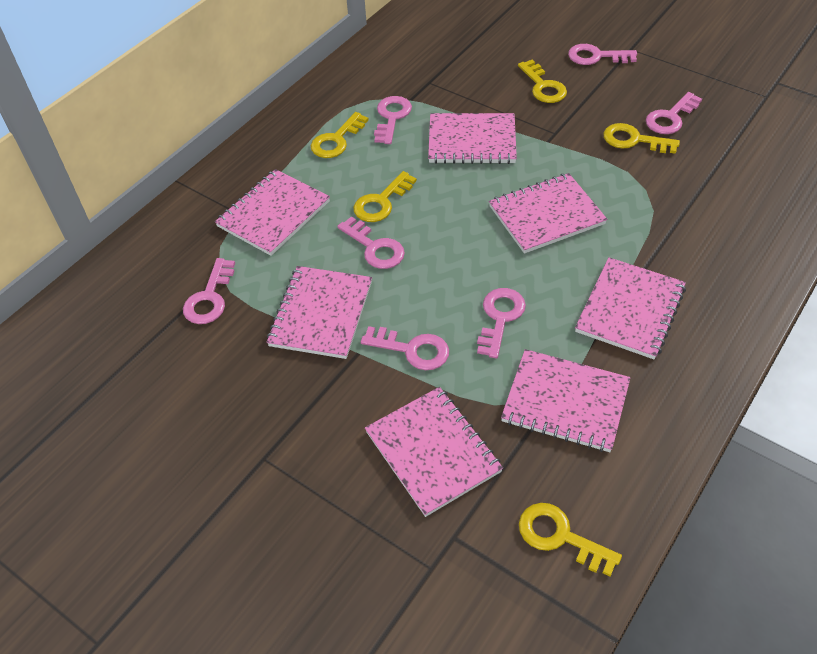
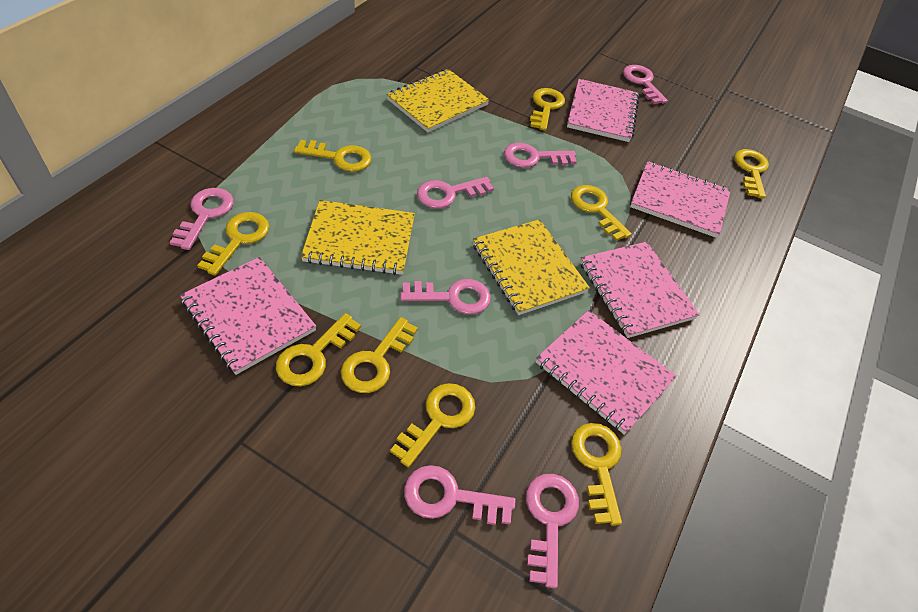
pink notebook: [215,169,330,256] [267,266,372,359] [365,387,503,517] [428,113,517,164] [489,173,608,254] [501,349,631,452] [575,257,686,360] = 7 -> [180,257,316,375] [536,310,677,435] [567,79,639,142] [580,242,700,338] [630,161,731,238] = 5
yellow key: [311,112,369,158] [353,171,417,222] [518,60,567,103] [519,503,622,577] [603,123,680,154] = 5 -> [197,212,270,276] [276,313,361,386] [294,140,371,172] [341,317,418,393] [390,383,475,467] [530,88,565,131] [571,185,632,241] [571,423,622,526] [734,149,769,199] = 9
yellow notebook: none = 0 -> [301,200,415,275] [386,69,489,132] [473,219,590,315] = 3

